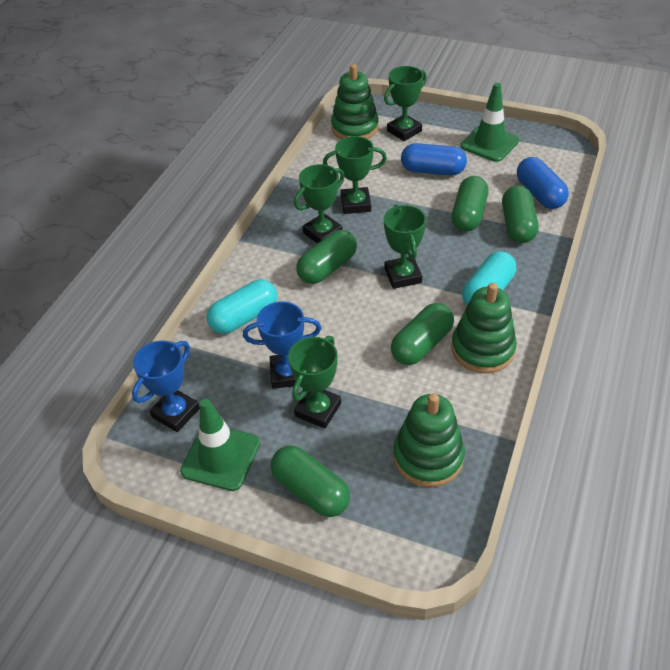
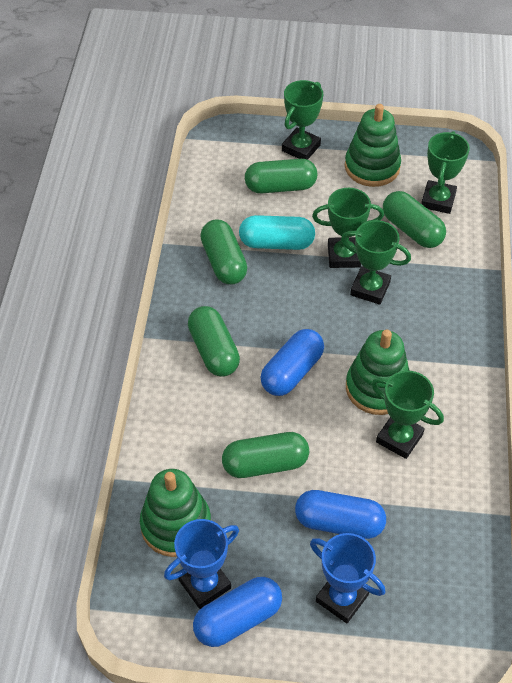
blue capsule: [401,143,467,176] [517,157,569,209] = 2 -> [193,577,282,647] [260,329,324,396] [295,490,386,539] = 3
green traffic cone: [180,399,260,491] [460,83,519,162] = 2 -> none = 0
turquoise capsule: [207,279,277,334] [462,251,516,305] = 2 -> [239,215,315,250] = 1

